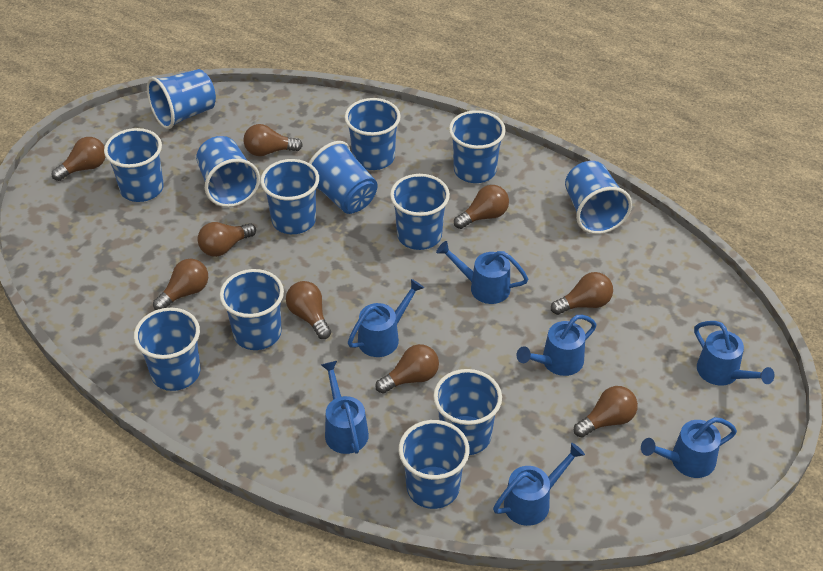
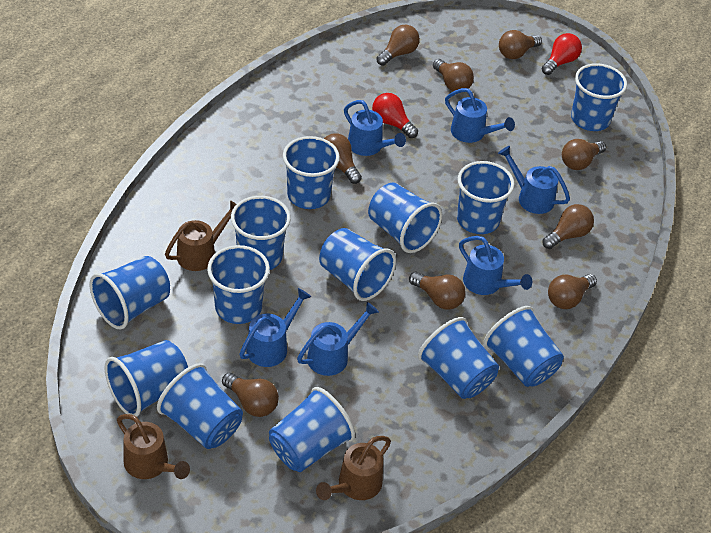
blue watering can: [321,361,369,454] [348,279,424,357] [436,241,528,304] [493,443,585,526] [516,315,597,376] [641,417,737,478] [694,321,775,386] = 7 -> [240,288,311,367] [297,302,379,376] [344,100,406,156] [445,88,515,143] [459,236,532,295] [498,146,570,214] = 6
brown watering can: none = 0 -> [117,414,190,479] [165,201,236,271] [316,436,391,500] = 3
red light bulb: none = 0 -> [372,93,418,138] [542,33,582,75] = 2

